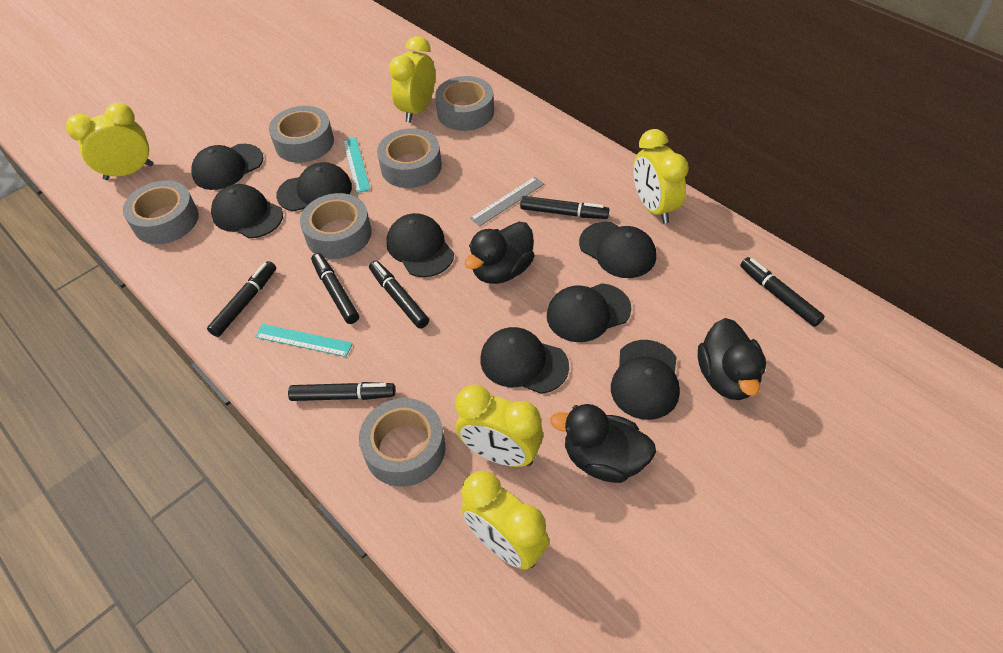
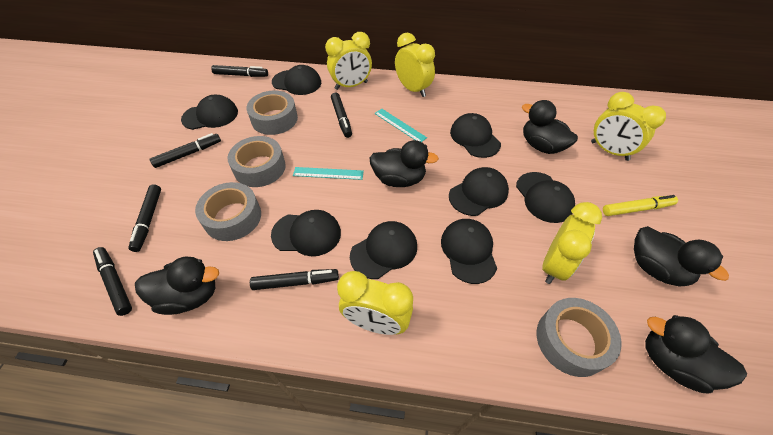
black duck: [464,222,535,284] [550,404,656,483] [698,318,766,400] = 3 -> [135,256,219,315] [369,140,439,187] [522,100,578,154] [634,226,729,287] [645,315,747,393] = 5
grey ruler: [470,177,544,226] = 1 -> none = 0
grey tape: [123,181,199,244] [269,106,334,163] [300,193,372,259] [359,398,446,487] [377,128,442,188] [435,76,494,131] = 6 -> [195,182,261,241] [227,136,286,187] [246,91,298,135] [536,298,622,377] = 4
yellow marker: none = 0 -> [603,195,678,216] = 1

